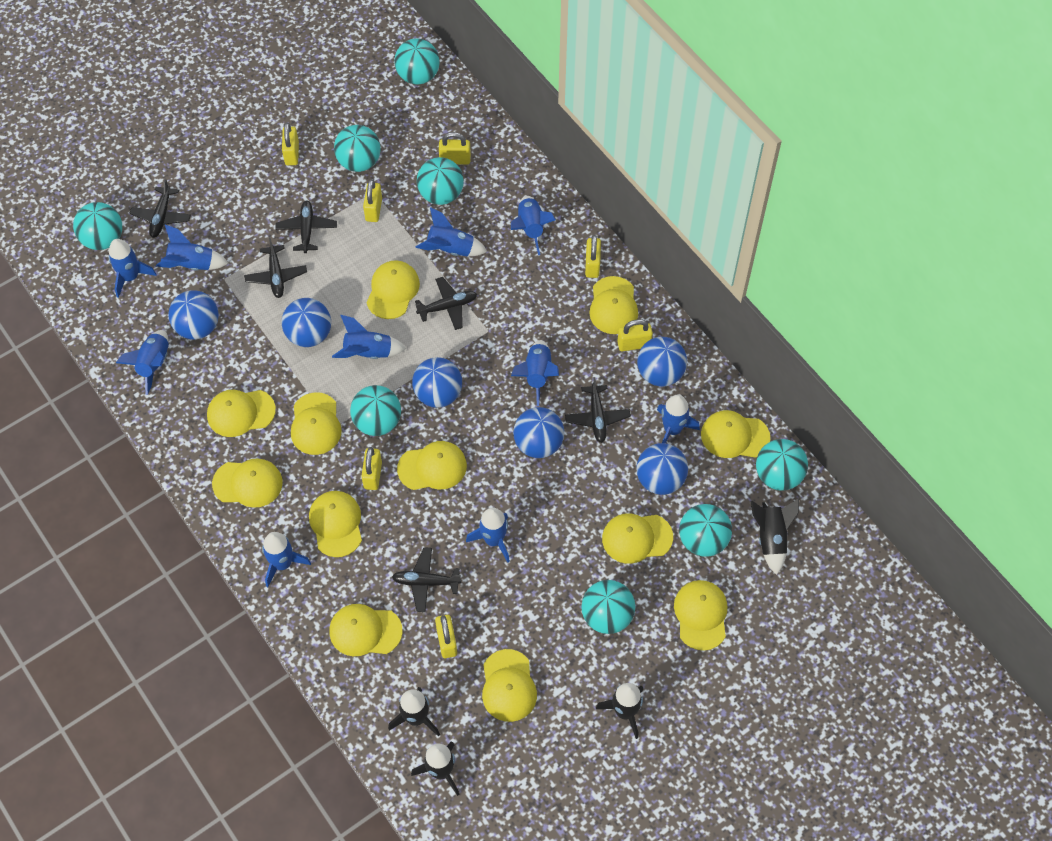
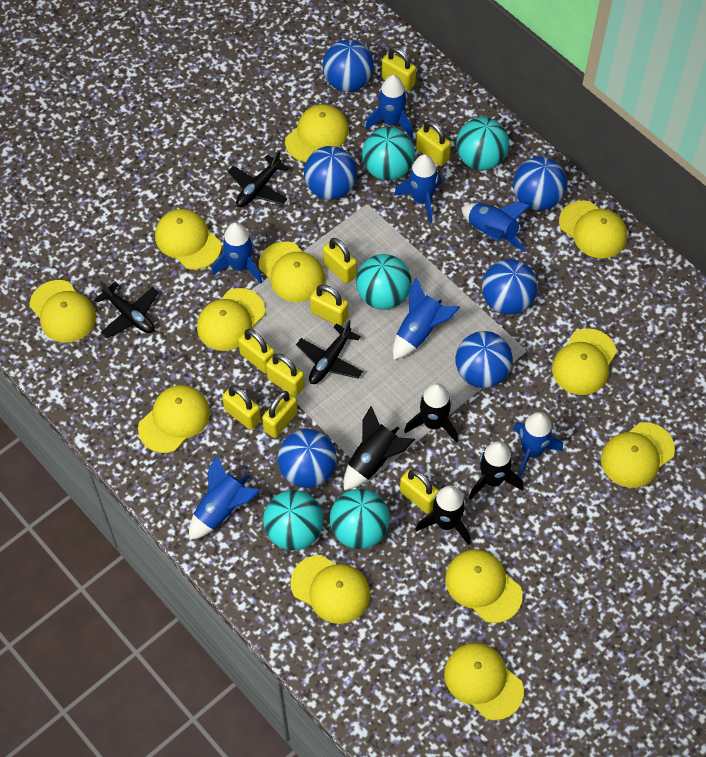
black plane: [130,179,191,238] [244,238,307,298] [275,200,337,253] [392,547,462,612] [415,277,477,330] [565,377,631,443] = 6 -> [94,281,159,338] [228,150,289,207] [296,320,363,384] = 3
blue rocket: [109,239,157,298] [116,330,169,395] [156,225,228,271] [262,532,311,587] [332,315,406,359] [416,207,487,256] [466,507,510,563] [511,196,556,255] [511,340,559,406] [657,395,700,443] = 10 -> [189,455,260,540] [212,222,262,283] [365,75,413,138] [393,277,460,360] [394,154,441,223] [461,202,531,252] [513,412,563,477] = 7
turquoise ball: [73,202,122,250] [334,125,381,172] [350,385,401,436] [394,38,440,85] [417,157,464,205] [581,580,635,634] [679,504,732,557] [756,439,808,491] = 8 -> [263,490,323,551] [329,489,390,549] [356,254,412,310] [362,127,415,181] [456,117,509,170] = 5
yellow padlock: [282,123,299,165] [361,447,382,490] [363,179,382,222] [435,615,457,658] [439,132,471,165] [585,235,601,278] [617,319,653,351] = 7 -> [222,386,261,430] [238,329,275,374] [262,391,297,438] [266,353,305,397] [310,285,348,326] [323,238,357,284] [382,47,416,92] [400,469,439,514] [416,121,451,166] = 9

